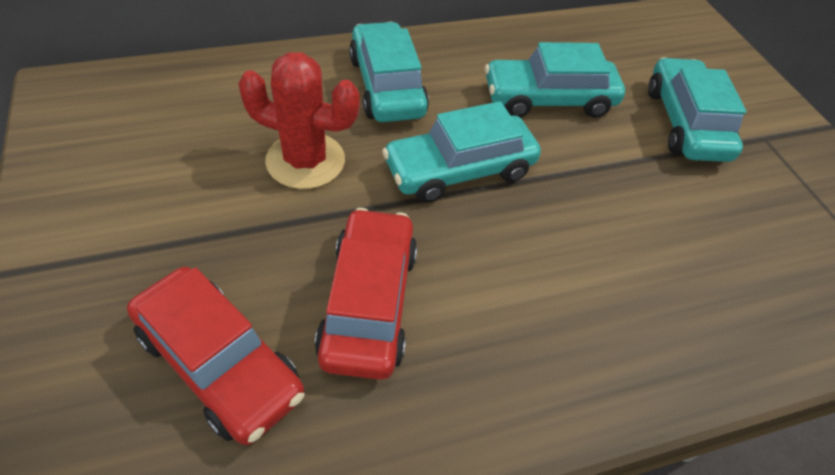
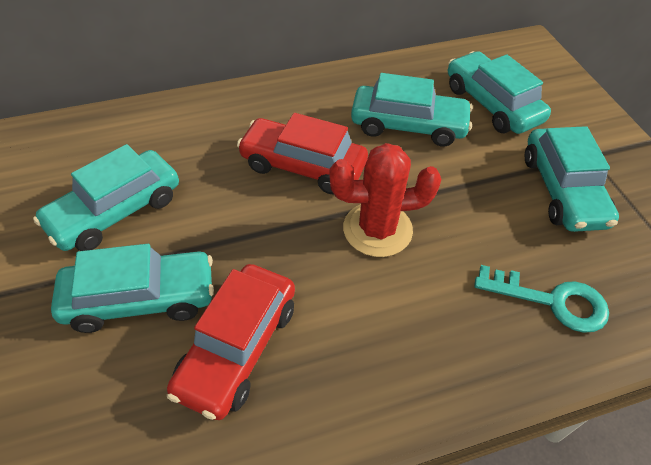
turquoise car: [349,22,429,122] [382,101,541,203] [485,42,625,118] [648,57,746,162] = 4 -> [33,144,179,251] [51,244,214,333] [351,73,473,146] [448,51,551,134] [525,126,619,232] = 5
turquoise key: none = 0 -> [474,265,609,333] = 1

